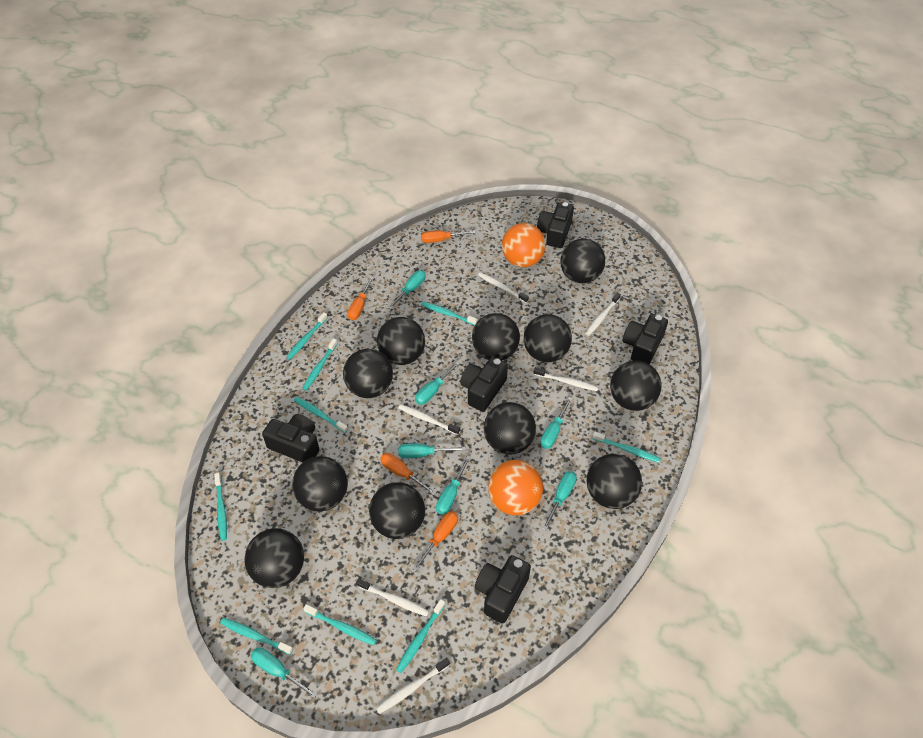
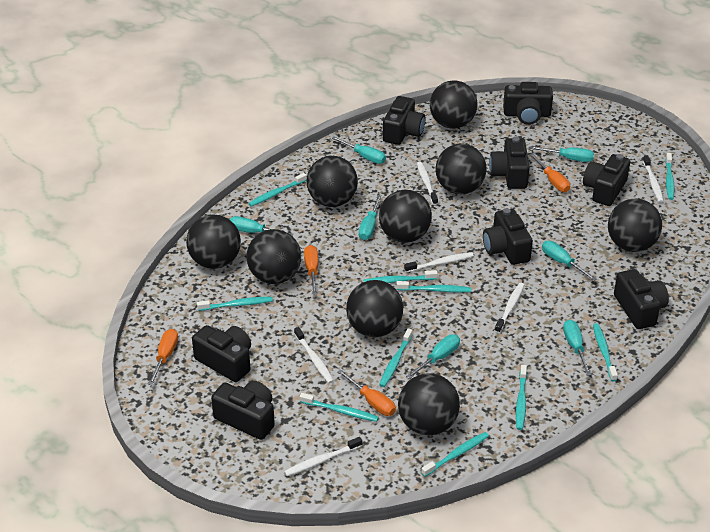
black ball: [244,528,304,588] [292,456,348,512] [343,349,393,398] [369,482,425,539] [377,317,425,365] [472,313,520,360] [484,402,536,455] [524,314,572,362] [560,239,605,283] [587,454,642,509] [610,361,662,411] = 11 -> [186,214,241,269] [246,229,301,284] [307,156,358,207] [346,280,403,337] [379,190,432,243] [398,373,460,435] [430,80,478,129] [436,144,486,194] [608,199,662,252] = 9
black camera: [262,414,319,462] [460,357,508,412] [475,555,531,624] [537,202,574,248] [623,314,668,364] = 5 -> [192,325,251,382] [211,381,275,440] [383,96,425,145] [483,208,533,265] [489,137,530,189] [503,82,553,125] [583,154,630,206] [614,269,669,329] = 8
orange ball: [488,460,543,515] [502,223,546,267] = 2 -> none = 0
turquoise toothbrush: [214,473,227,541] [220,618,293,655] [286,312,328,360] [294,397,348,433] [302,338,338,391] [303,604,377,645] [396,599,445,673] [421,302,478,325] [593,432,661,463] = 9 -> [197,297,273,311] [248,173,307,206] [300,393,379,422] [364,270,438,283] [379,328,413,387] [396,281,471,293] [421,432,489,477] [516,365,527,430] [593,323,618,381] [665,153,674,200] = 10

